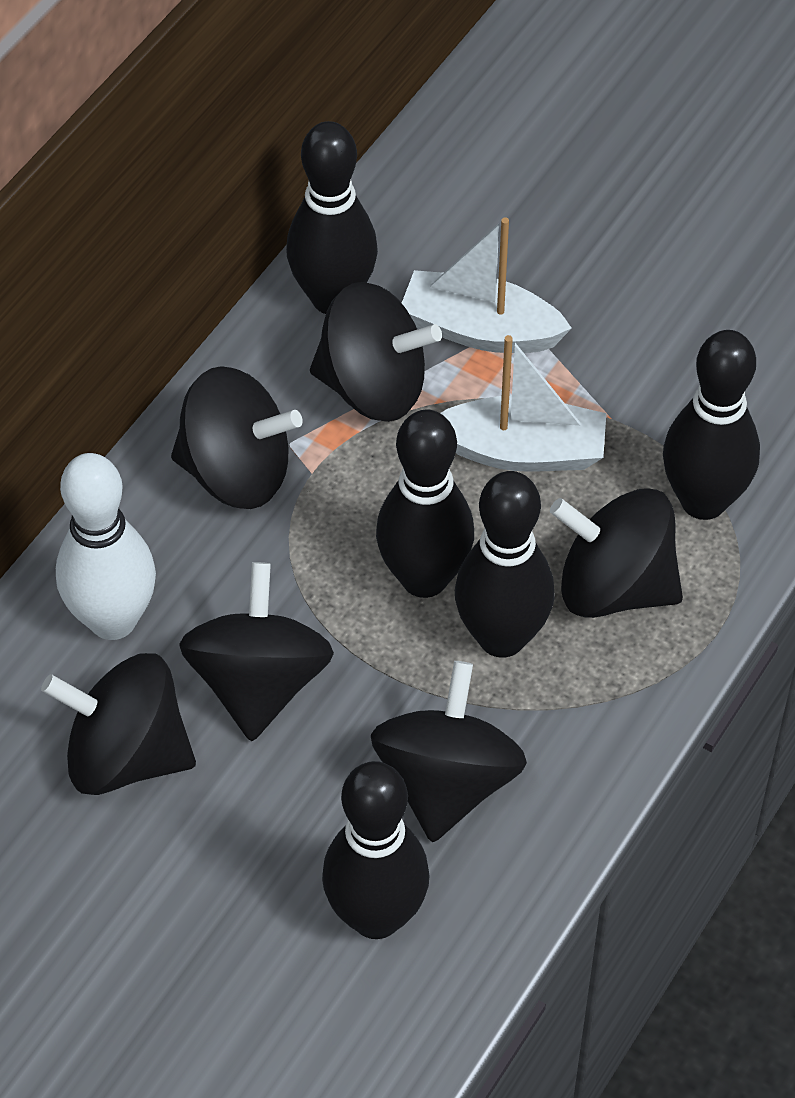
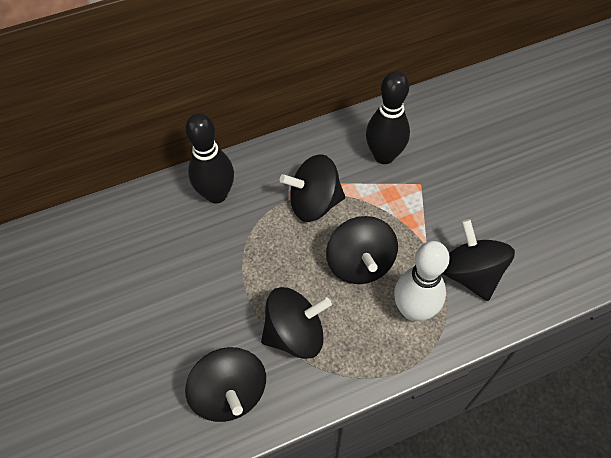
black bowling pin: [286,121,378,314] [322,761,430,939] [376,410,474,598] [455,471,555,658] [663,330,760,520] = 5 -> [185,113,234,204] [366,71,410,164] = 2
black spinning top: [41,653,196,795] [171,366,303,509] [179,562,334,741] [310,282,442,422] [371,661,527,842] [550,488,683,618] = 6 -> [185,347,266,422] [261,287,332,359] [280,154,345,222] [326,216,398,284] [443,219,515,301] = 5
white boat: [402,218,572,353] [440,335,606,472] = 2 -> none = 0

